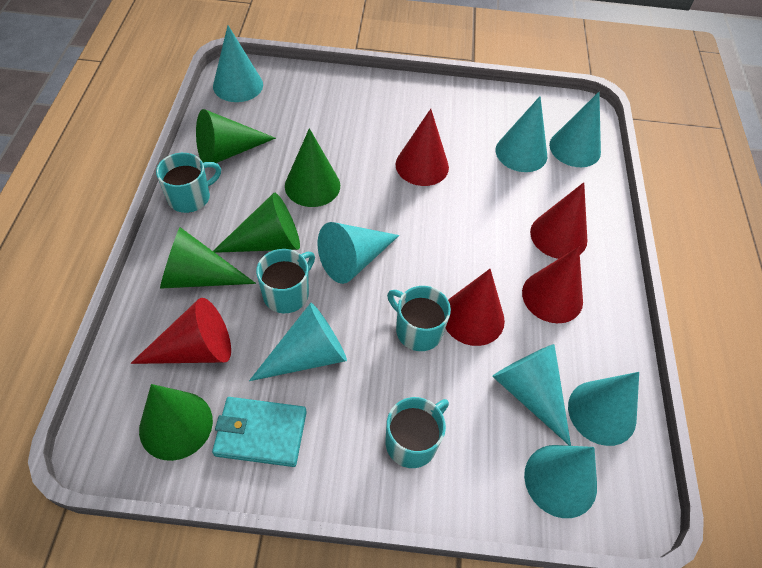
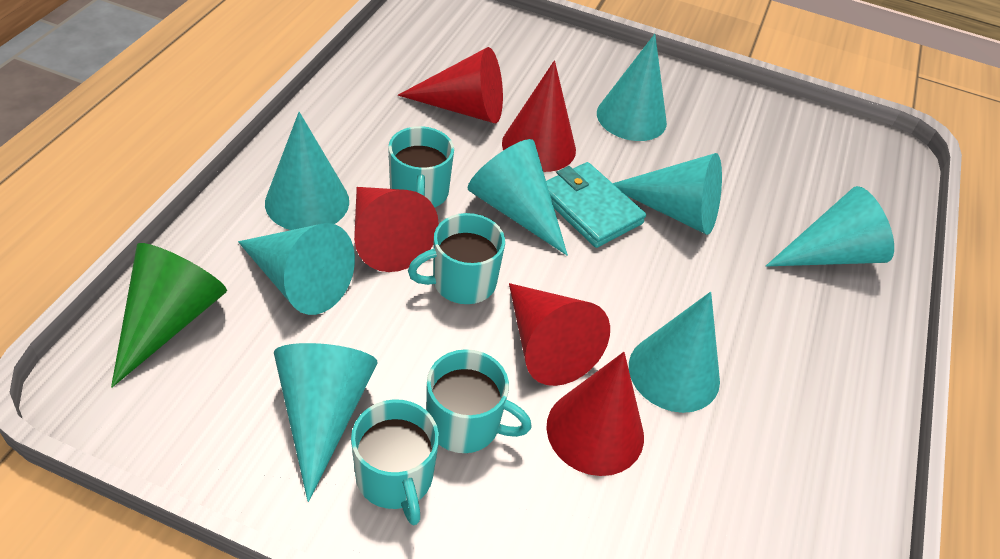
green cone: [139,384,213,461] [160,227,256,289] [196,109,276,163] [213,193,300,253] [285,128,340,207] = 5 -> [111,243,227,388] = 1

